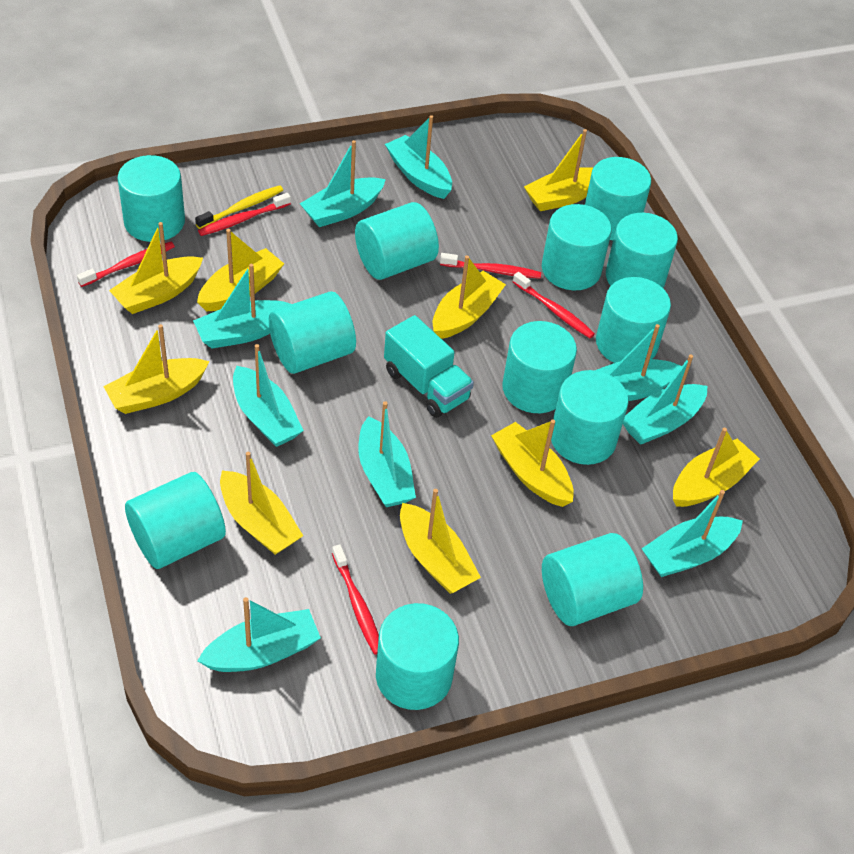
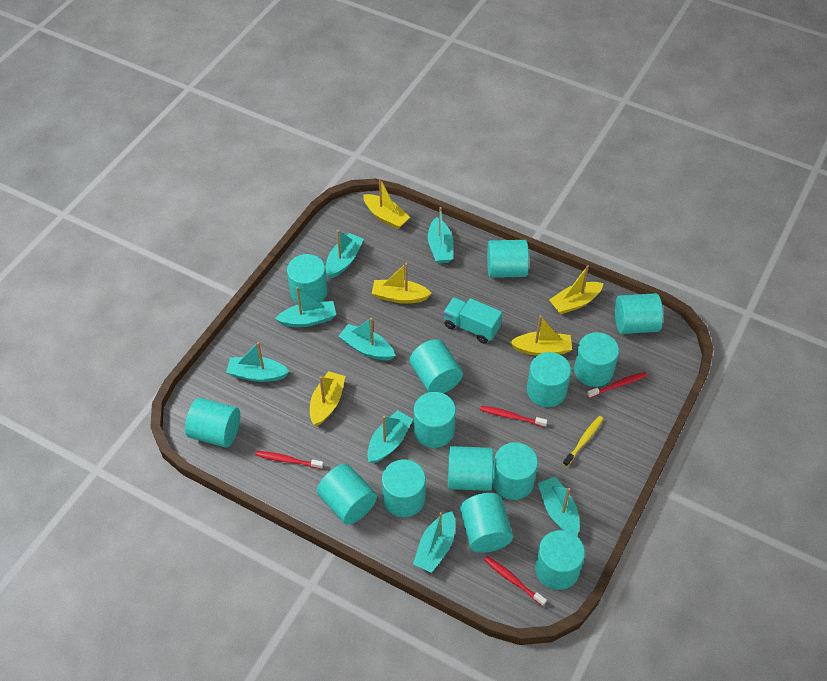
red toothbrush: [77,242,175,287] [198,193,291,236] [332,544,379,655] [440,253,541,279] [513,272,595,338] = 5 -> [255,451,324,469] [480,406,547,427] [484,556,547,606] [587,372,647,398] = 4
turquoise boat: [193,264,291,349] [197,597,321,672] [233,344,304,447] [300,140,386,227] [358,401,416,507] [385,115,452,199] [595,324,682,401] [623,355,707,445] [642,490,743,577] = 9 -> [226,342,290,382] [275,287,336,327] [326,230,364,278] [339,318,395,361] [367,410,413,464] [413,511,455,573] [428,207,453,264] [538,477,580,536] = 8
turquoise cylinder: [117,155,185,242] [125,472,226,569] [269,291,356,374] [355,202,439,280] [376,603,459,710] [502,321,577,413] [542,204,612,290] [542,533,643,626] [551,370,629,465] [585,157,651,240] [596,277,671,363] [606,213,678,288] = 12 -> [185,398,240,448] [287,254,328,304] [317,464,377,525] [382,459,426,517] [410,339,463,393] [414,392,456,448] [448,446,493,491] [460,493,513,553] [487,240,529,278] [492,442,538,500] [527,352,571,407] [535,530,585,590] [574,332,619,387] [615,293,663,334] = 14
yellow boat: [103,324,210,414] [109,222,203,314] [197,229,284,312] [220,452,303,555] [400,489,481,594] [433,256,506,339] [491,420,574,507] [524,129,593,211] [673,428,760,507] = 9 -> [310,371,345,426] [363,178,410,229] [372,263,432,304] [510,315,572,356] [549,265,604,315] = 5

